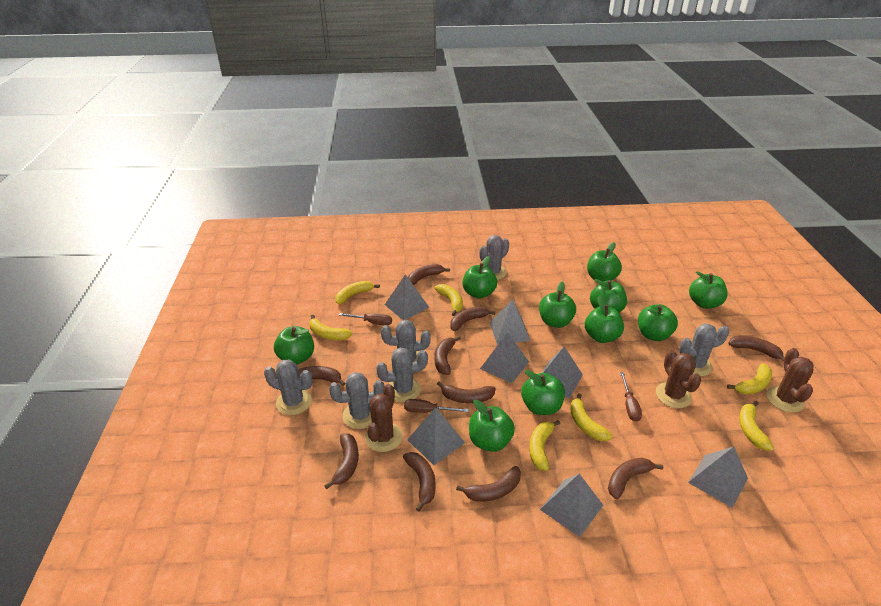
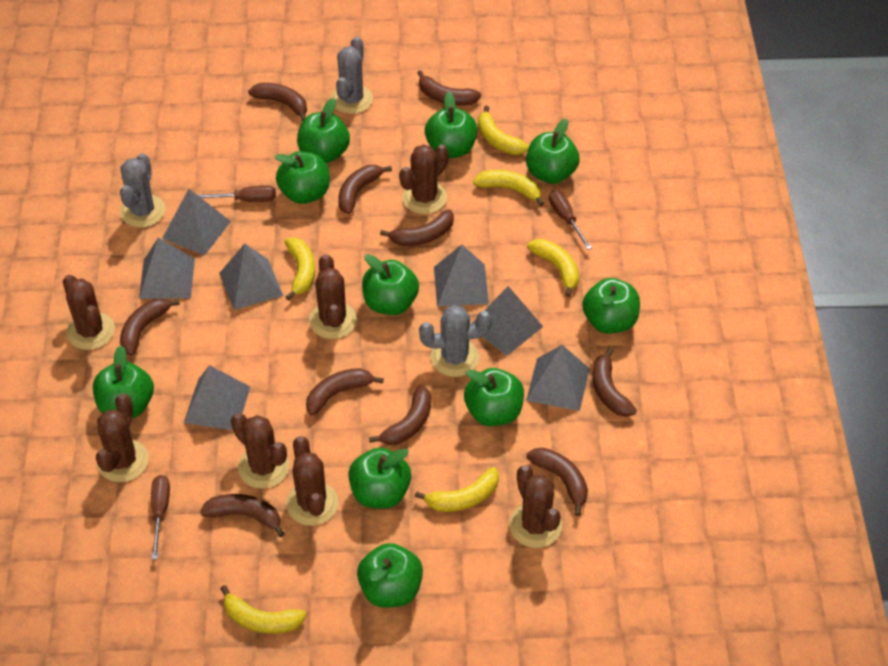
brown cactus: [365,384,403,452] [656,350,702,408] [766,348,814,412] = 3 -> [63,275,115,350] [96,393,149,482] [231,413,289,489] [286,436,338,526] [309,254,357,339] [399,144,449,214] [509,465,562,548] = 7
grey cactus: [264,359,313,415] [329,372,385,429] [376,347,428,402] [381,320,431,364] [479,235,509,280] [679,323,729,376] = 6 -> [120,153,165,228] [331,37,373,114] [419,305,492,377] = 3
yellow banana: [309,315,352,340] [335,281,380,305] [435,284,463,316] [529,420,560,471] [570,393,613,441] [727,364,772,394] [739,401,774,451] = 7 -> [220,585,307,634] [285,238,315,300] [415,467,499,512] [473,170,544,206] [478,106,529,155] [527,239,579,297] = 6

